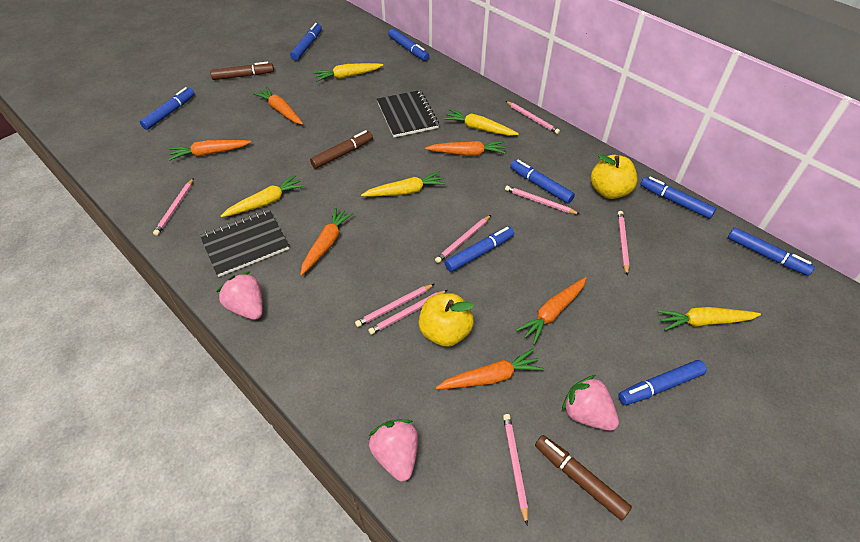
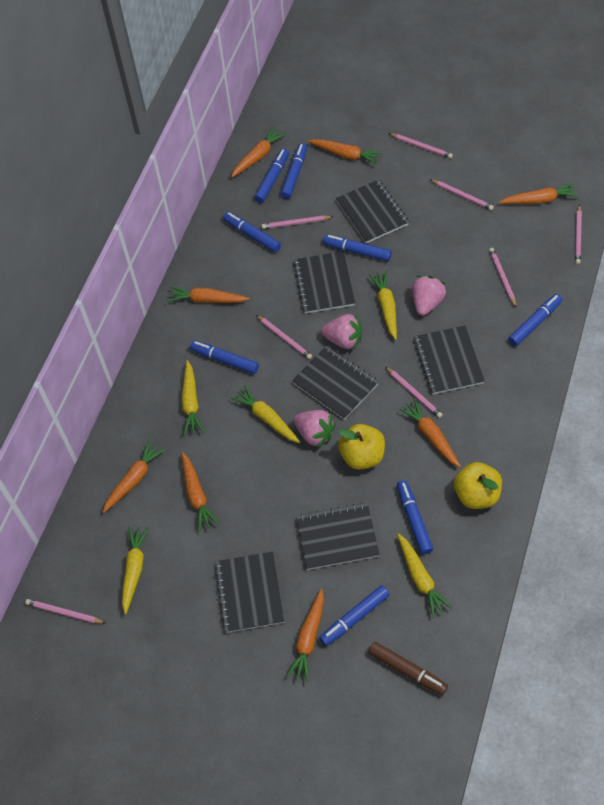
black notebook: [200,210,289,277] [377,90,439,137] = 2 -> [214,552,284,633] [292,346,379,420] [293,251,355,314] [296,503,380,570] [336,180,409,243] [414,325,485,394] = 6
brown marker: [210,62,274,80] [310,130,373,169] [535,435,632,521] = 3 -> [368,642,448,695] = 1
orange carrot: [169,140,251,161] [253,87,303,125] [300,207,354,276] [425,141,506,156] [436,349,543,389] [516,277,587,345] = 6 -> [103,440,166,513] [167,286,249,303] [181,452,219,532] [231,126,287,178] [286,589,324,682] [308,139,383,165] [399,399,461,468] [499,182,579,204] = 8

